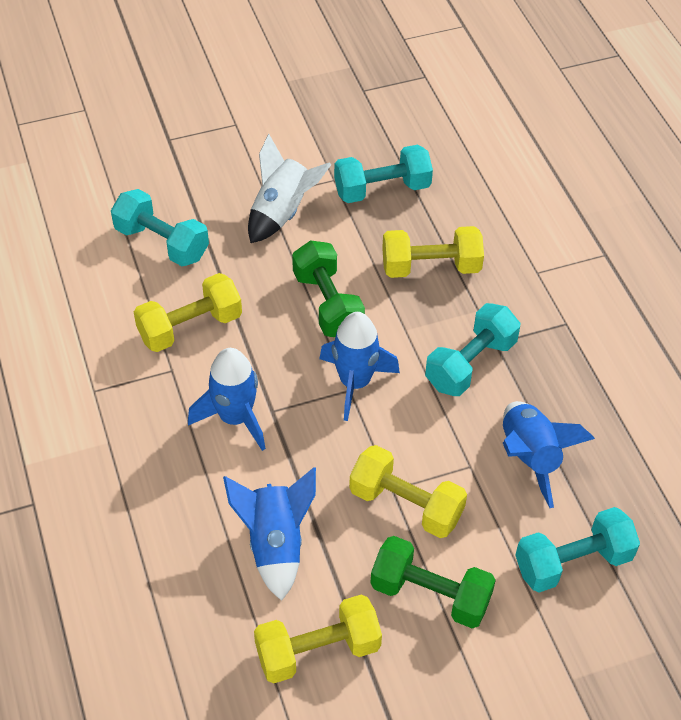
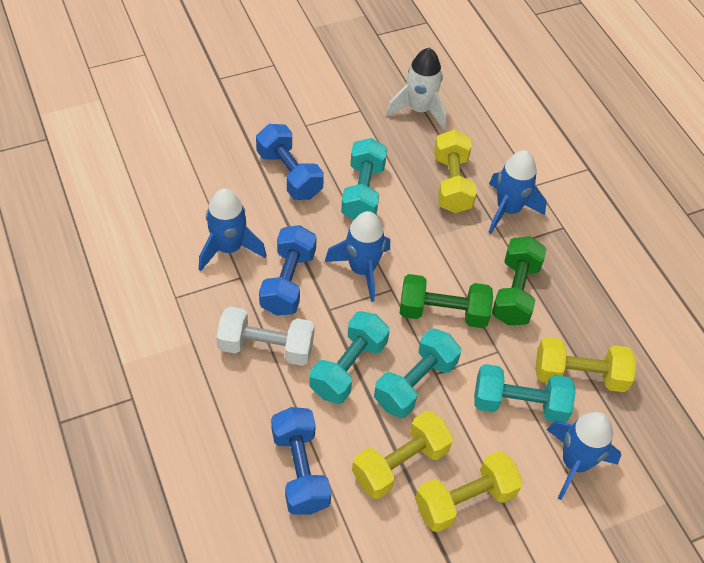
blue dumbbell: none = 0 -> [256,124,324,200] [259,225,317,316] [271,407,331,515] = 3
white dumbbell: none = 0 -> [217,307,315,366] = 1

